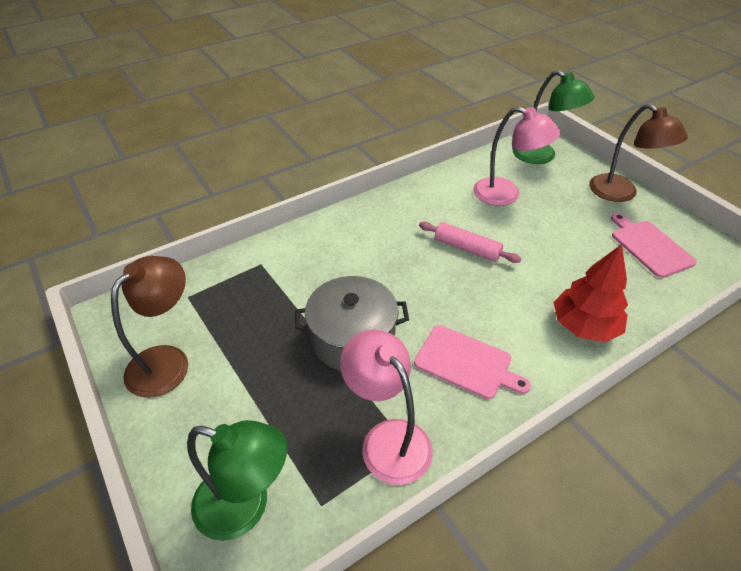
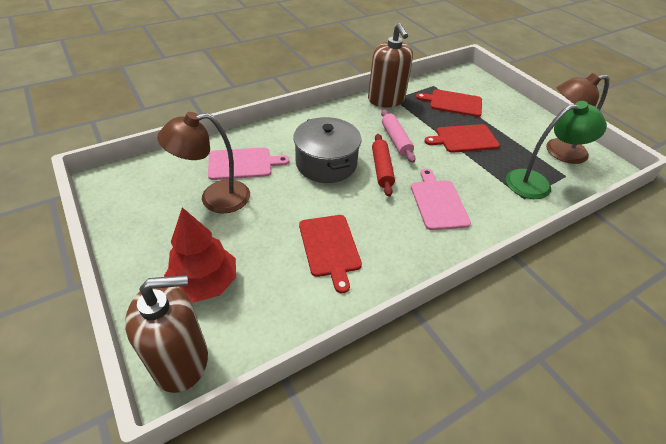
brown soap dispenser: none = 0 -> [125,275,208,393] [368,23,413,107] = 2
green lamp: [187,420,287,541] [513,70,595,164] = 2 -> [506,101,607,199] = 1
pink lamp: [340,330,432,485] [473,106,561,206] = 2 -> none = 0
red cutting board: none = 0 -> [299,215,362,293] [416,89,482,117] [424,124,500,153] = 3
red rolling pin: none = 0 -> [372,134,395,197] = 1

